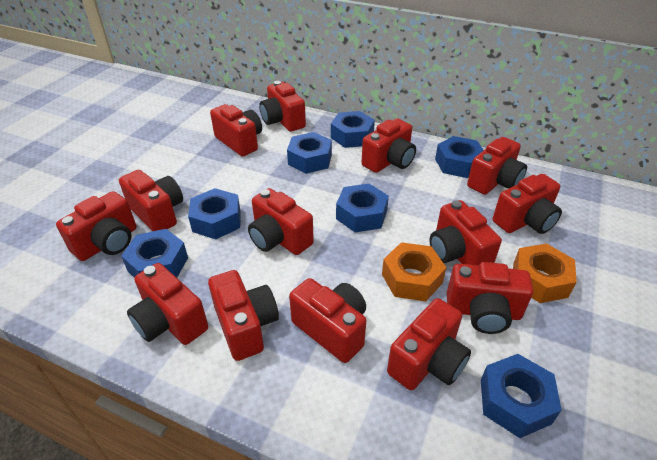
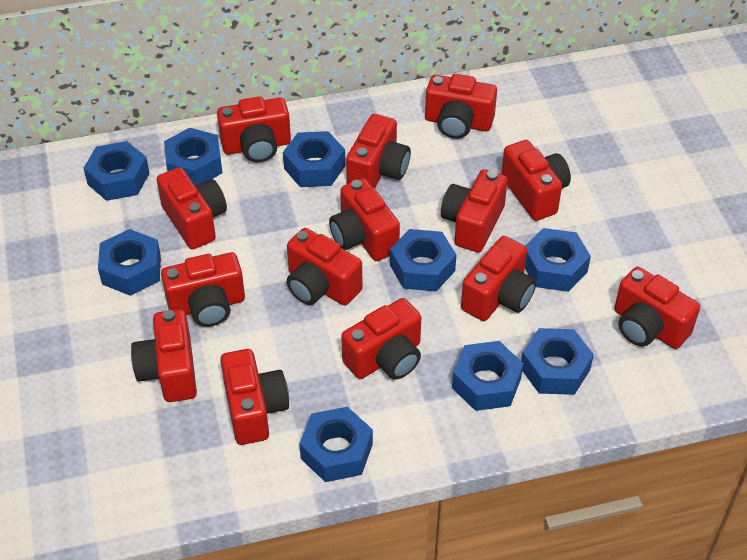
blue nut: [121,229,188,278] [188,188,240,239] [287,132,332,174] [331,111,375,148] [336,184,389,233] [435,136,484,178] [481,354,562,438] = 7 -> [84,141,149,201] [98,229,161,296] [164,128,223,185] [283,131,345,187] [300,407,373,482] [390,229,456,292] [452,341,523,411] [521,328,594,395] [525,228,591,292] = 9
orange nut: [382,242,446,301] [513,243,577,303] = 2 -> none = 0

